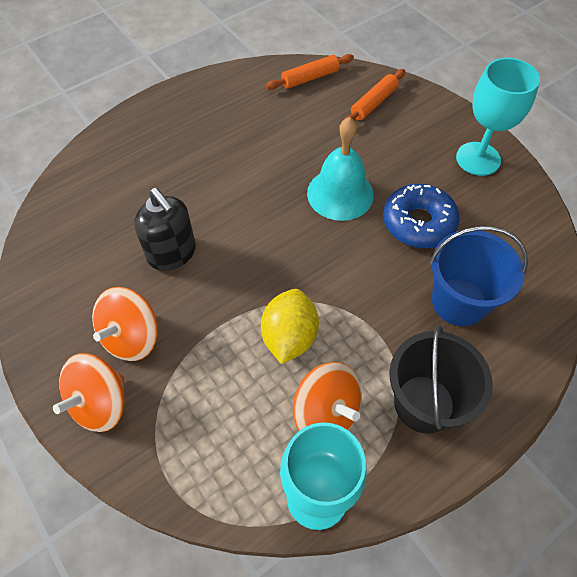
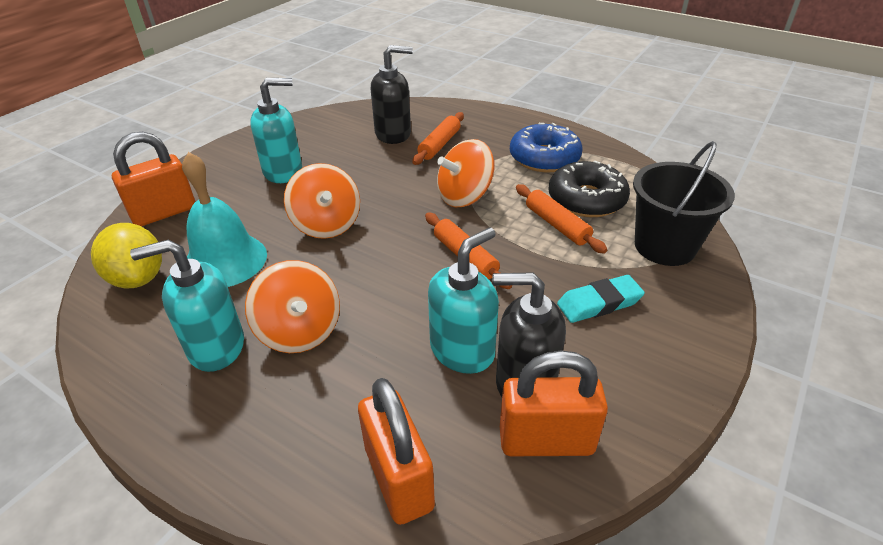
black donut: none = 0 -> [548,161,630,217] = 1
black soap dispenser: [134,188,196,271] = 1 -> [371,45,413,144] [492,272,566,397] = 2
blue bucket: [430,226,528,326] = 1 -> none = 0
orange padlock: none = 0 -> [112,132,196,227] [358,378,435,525] [500,350,608,456] = 3
orange rolling pin: [266,54,354,90] [345,69,405,120] = 2 -> [413,112,464,165] [425,213,512,289] [516,184,607,254] = 3
turquoise eraser: none = 0 -> [557,275,645,323] = 1
turquoise goblet: [280,422,367,530] [456,58,540,176] = 2 -> none = 0
turquoise soap dispenser: none = 0 -> [130,239,244,372] [250,78,302,183] [428,227,499,374] = 3

